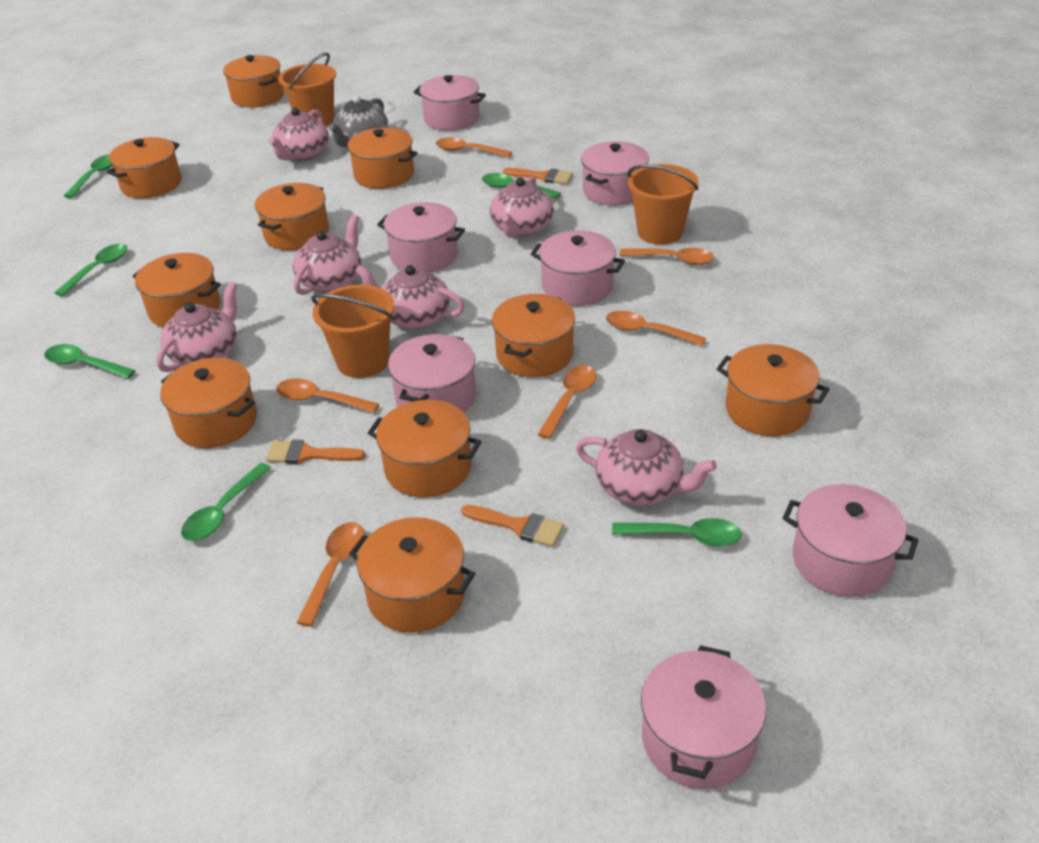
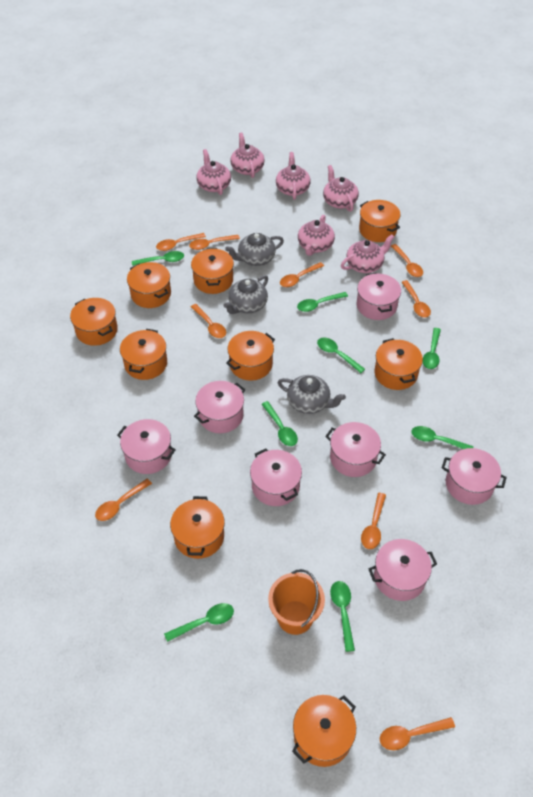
green spoon: [44,344,136,379] [54,243,127,296] [64,154,113,198] [181,463,271,541] [482,173,561,199] [612,518,742,546] = 6 -> [132,251,184,266] [164,603,234,642] [261,401,298,446] [297,292,348,312] [317,337,365,373] [330,581,355,652] [412,426,474,449] [423,328,441,369] = 8
grey teapot: [329,95,388,147] = 1 -> [224,275,268,314] [225,233,284,266] [277,375,346,414] = 3
orange brush: [266,440,365,464] [461,505,564,547] [503,168,573,184] = 3 -> none = 0
orange bucket: [278,53,336,126] [311,285,394,378] [627,164,698,245] = 3 -> [268,569,325,635] = 1
orange pot: [106,137,181,198] [132,253,221,328] [160,358,257,448] [223,55,284,107] [255,183,329,250] [345,127,418,189] [349,517,475,633] [368,400,482,498] [492,294,575,377] [717,344,829,436] = 10 -> [70,298,118,346] [120,329,167,380] [127,262,171,308] [170,496,225,559] [191,248,234,294] [226,331,275,381] [292,695,356,767] [359,200,401,242] [374,338,423,390] = 9
orange spoon: [276,378,379,413] [296,522,365,627] [436,137,512,157] [537,365,596,439] [606,311,706,346] [619,248,714,265] = 6 -> [95,479,152,521] [156,233,206,251] [189,235,240,250] [191,304,226,338] [280,262,324,287] [361,493,386,549] [380,717,455,750] [391,244,423,277] [402,280,431,318] = 9

